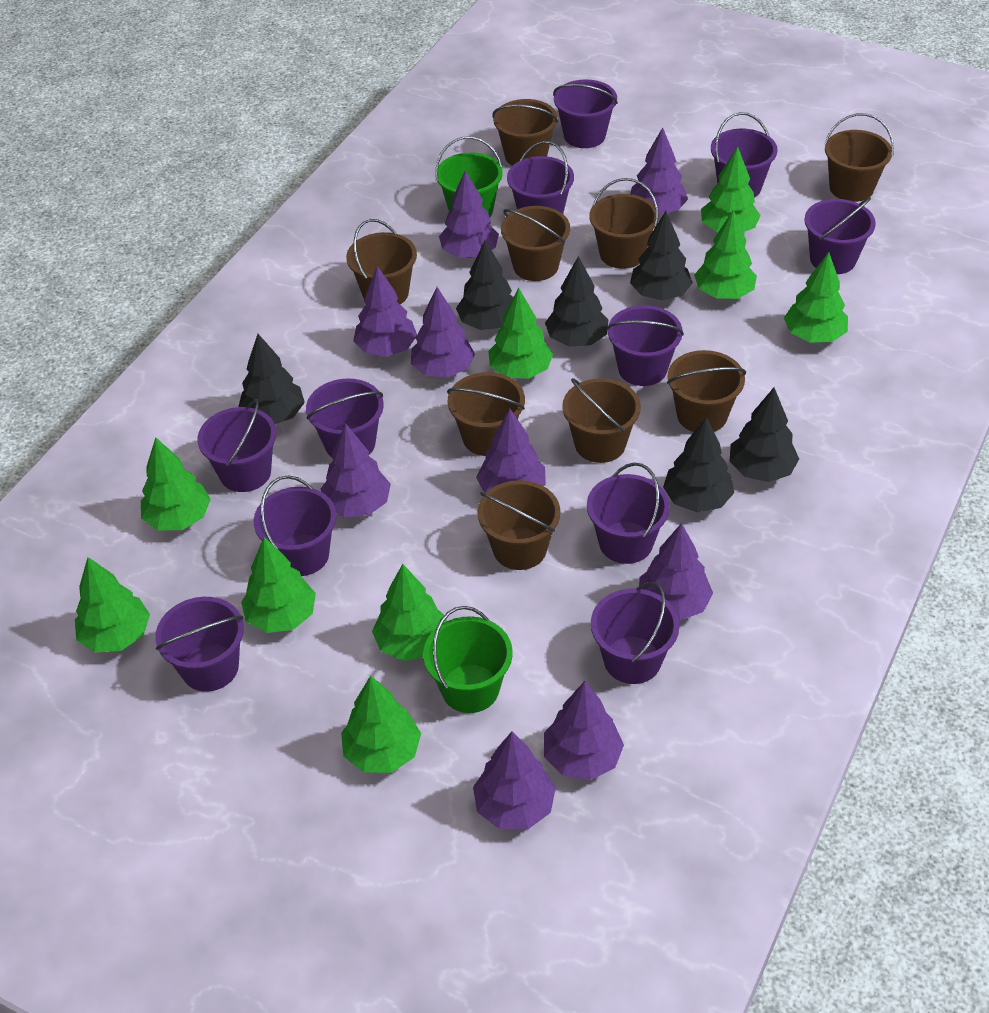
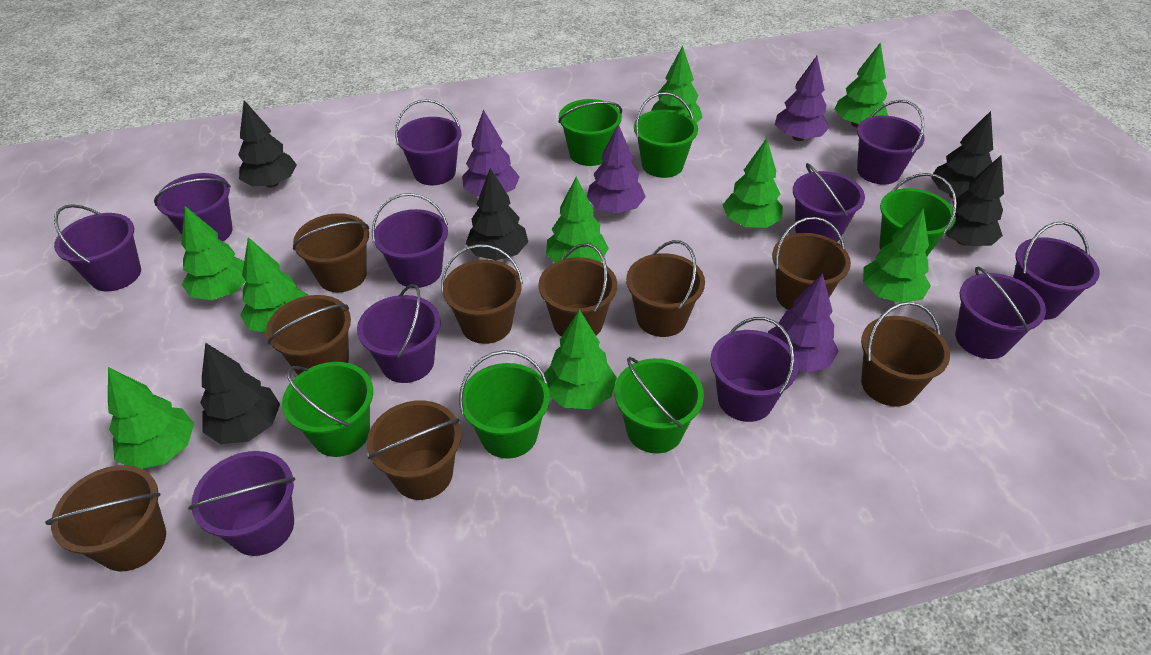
black tree: [238,334,305,424] [456,241,513,330] [545,256,609,346] [630,211,693,301] [663,417,734,512] [729,388,799,482] = 6 -> [200,343,280,444] [238,100,297,188] [466,168,528,260] [931,111,993,199] [945,156,1004,246] = 5
green bucket: [423,606,513,713] [435,136,503,217] = 2 -> [282,362,373,457] [459,350,550,459] [558,99,622,166] [614,357,704,453] [634,92,698,178] [879,173,957,256] = 6
purple tree: [321,423,391,517] [353,266,417,357] [411,287,475,378] [439,170,499,258] [473,732,556,829] [476,409,546,493] [544,681,624,780] [630,127,688,215] [639,523,713,621] = 9 -> [462,109,519,197] [587,124,646,213] [768,273,839,373] [775,56,829,141] = 4

